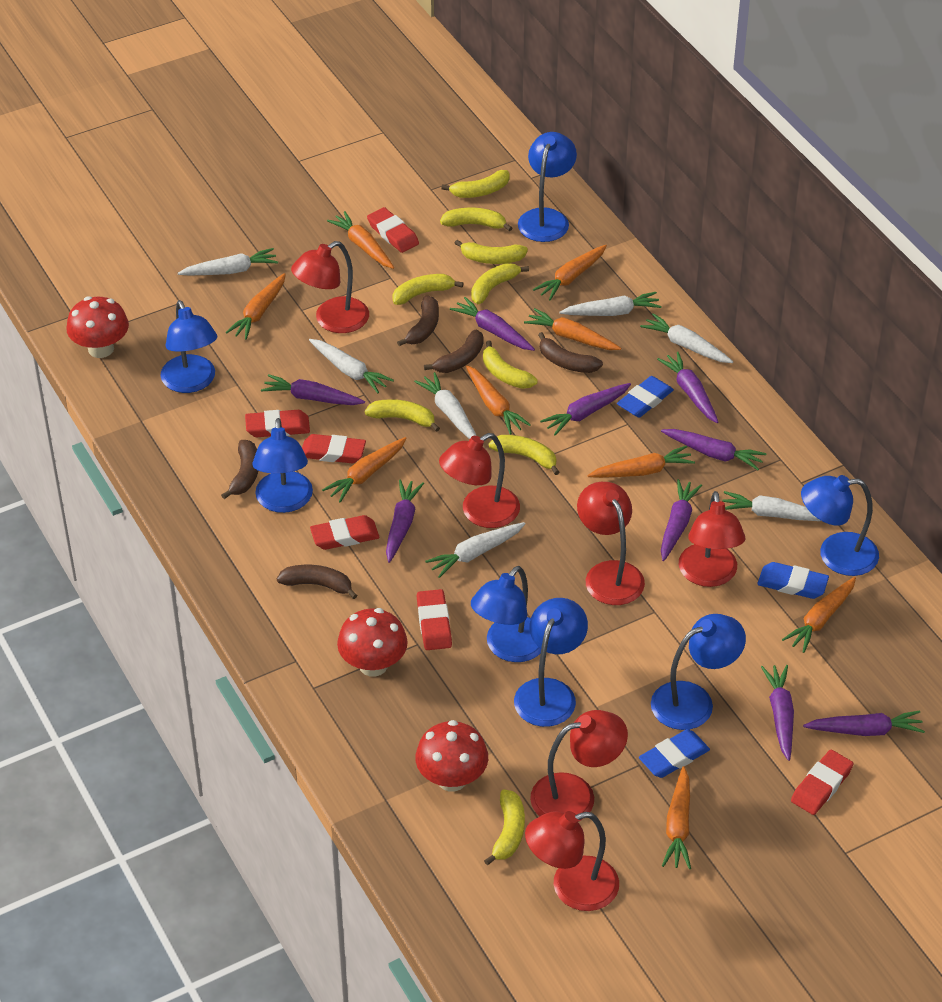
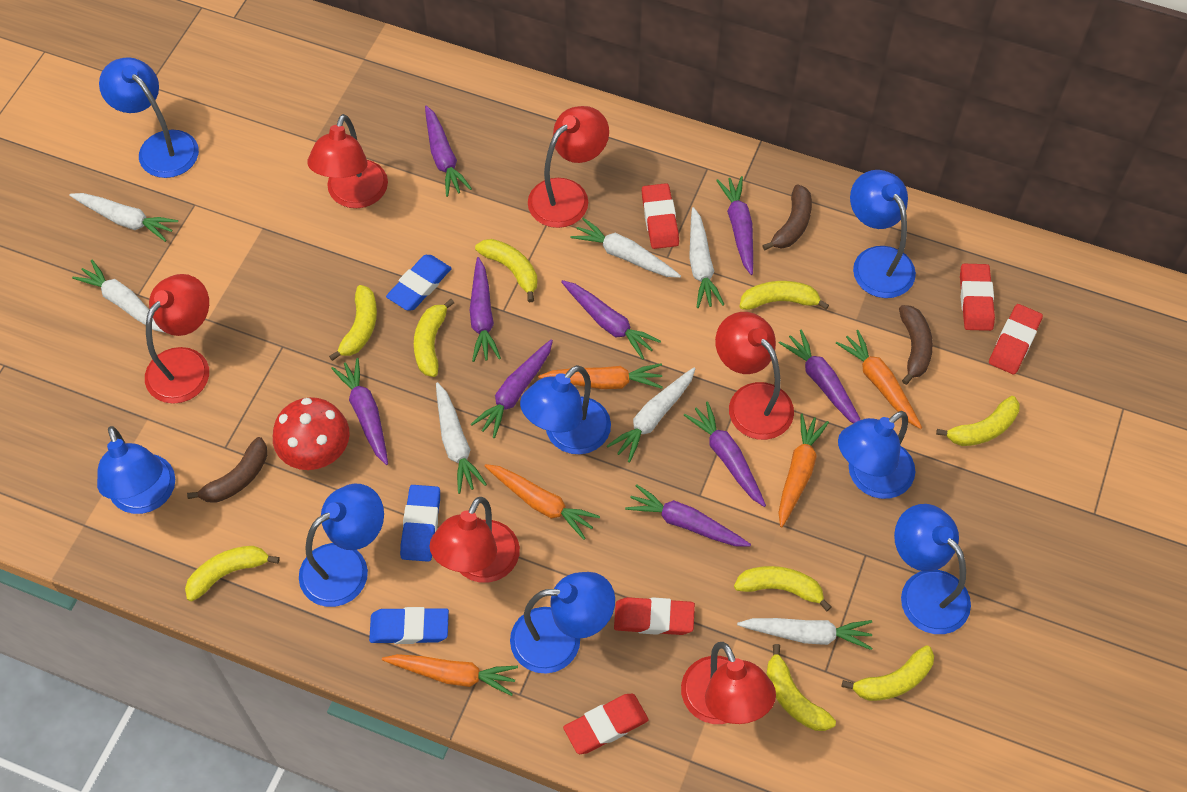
blue lamp: [161,300,217,393] [252,418,313,513] [471,566,541,662] [514,598,588,727] [518,132,577,242] [651,614,746,730] [801,475,879,576] = 7 -> [97,426,175,514] [99,57,199,178] [299,484,384,607] [510,572,615,674] [520,365,611,454] [838,411,915,499] [850,170,916,298] [894,504,971,634] = 8
brown banana: [221,440,258,499] [277,565,358,599] [397,296,439,346] [424,330,484,373] [538,332,603,373] = 5 -> [187,437,267,503] [762,184,812,251] [899,305,933,385] = 3
orange carrot: [226,273,286,340] [322,437,407,503] [327,211,394,269] [466,365,531,435] [524,308,621,350] [533,245,607,300] [588,446,695,478] [662,766,691,869] [782,577,856,653] = 9 -> [382,654,518,696] [485,464,600,540] [538,363,663,389] [778,414,829,527] [836,330,922,429] = 5
red eraser: [245,410,310,437] [302,434,366,463] [310,515,380,550] [367,207,419,253] [417,589,452,650] [791,750,853,815] = 6 -> [563,694,649,754] [614,597,695,635] [642,183,679,249] [960,264,995,331] [989,304,1043,374] = 5
red mushroom: [66,296,129,358] [337,608,408,677] [415,720,488,792] = 3 -> [273,397,350,470] = 1

